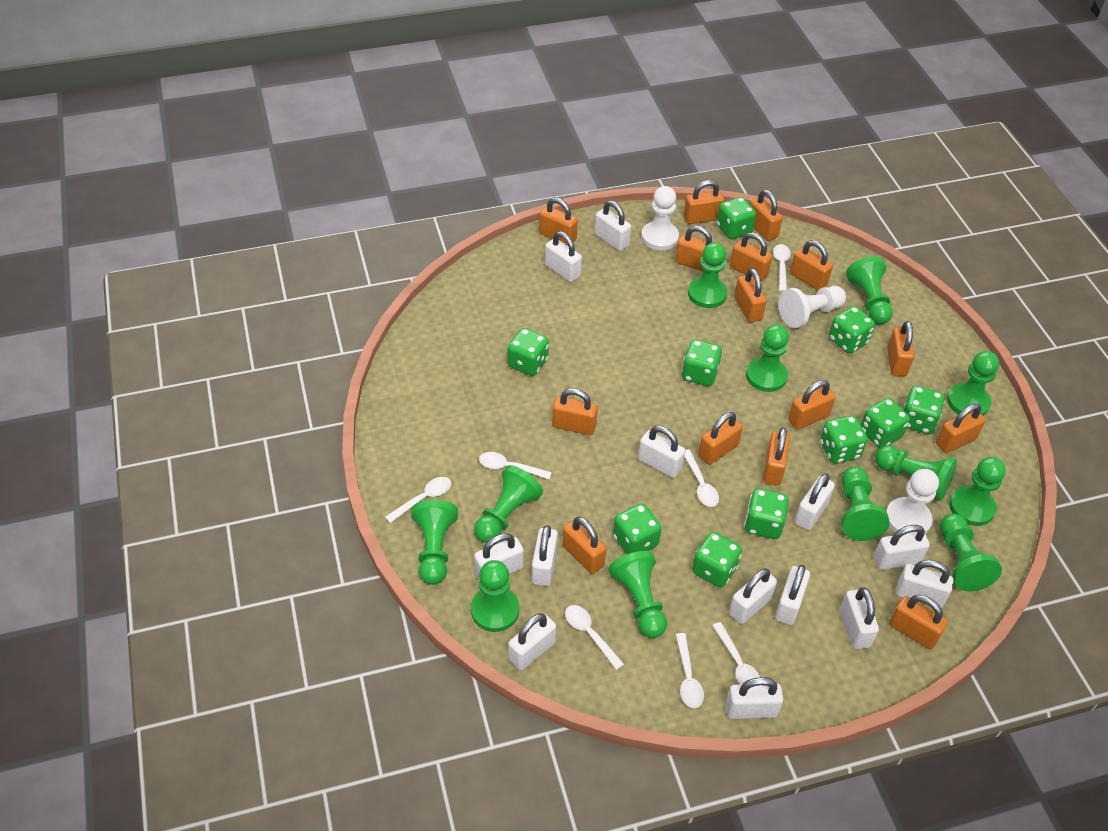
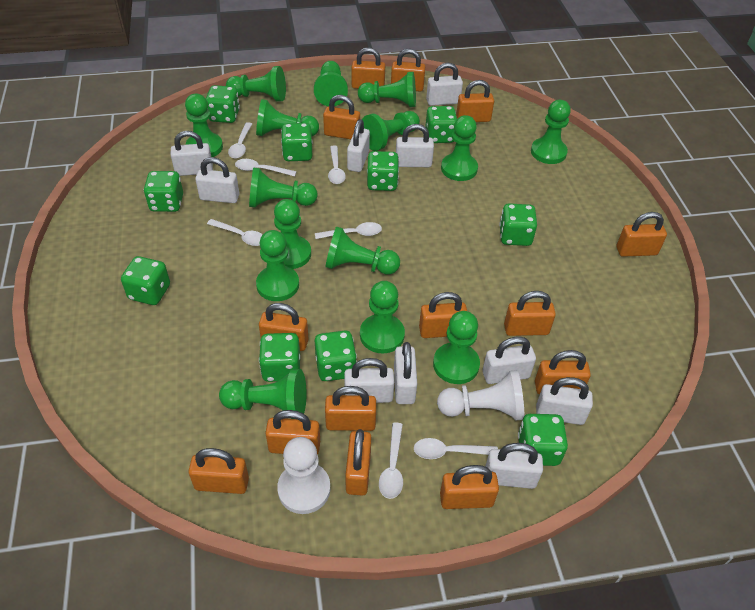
green pawn: [411,500,458,585] [471,560,519,632] [474,465,543,543] [608,551,667,638] [688,242,727,308] [746,324,789,392] [841,466,890,541] [846,256,893,324] [875,445,957,501] [940,513,1002,592] [947,351,999,416] [949,457,1006,526] = 12 -> [185,94,223,157] [219,369,307,419] [226,66,286,102] [249,167,318,208] [256,99,319,136] [256,230,299,301] [274,199,311,269] [314,61,348,106] [326,226,400,274] [358,72,416,107] [360,281,405,353] [362,111,420,151] [433,311,480,384] [441,115,478,181] [531,100,571,164] = 15
orange padlock: [539,197,578,246] [552,388,598,435] [563,517,606,574] [675,226,712,272] [683,180,724,224] [698,412,743,465] [730,232,772,282] [734,268,767,323] [750,190,783,241] [763,427,790,486] [788,380,835,430] [790,240,833,290] [887,321,914,376] [889,595,948,649] [936,404,986,453] = 15 -> [189,448,249,494] [259,303,309,351] [265,410,320,455] [323,95,360,139] [325,386,376,431] [345,429,371,496] [351,47,385,89] [391,49,425,91] [419,292,467,338] [440,465,499,509] [456,80,494,122] [504,291,556,336] [535,350,591,394] [617,212,667,257] = 14
white padlock: [474,533,524,579] [509,613,556,670] [532,525,558,586] [545,231,582,282] [595,201,631,251] [638,426,685,478] [726,677,783,719] [729,568,777,624] [775,565,810,625] [795,473,835,530] [840,587,879,649] [874,525,930,570] [896,560,953,608] = 13 -> [171,131,213,176] [195,157,239,203] [344,358,394,403] [347,119,370,172] [394,342,417,404] [396,124,434,167] [426,63,463,106] [483,337,536,384] [485,443,543,489] [536,377,593,425] = 10
white pawn: [641,186,679,250] [778,286,846,328] [886,469,939,534] = 3 -> [277,437,330,514] [437,370,524,420] = 2

